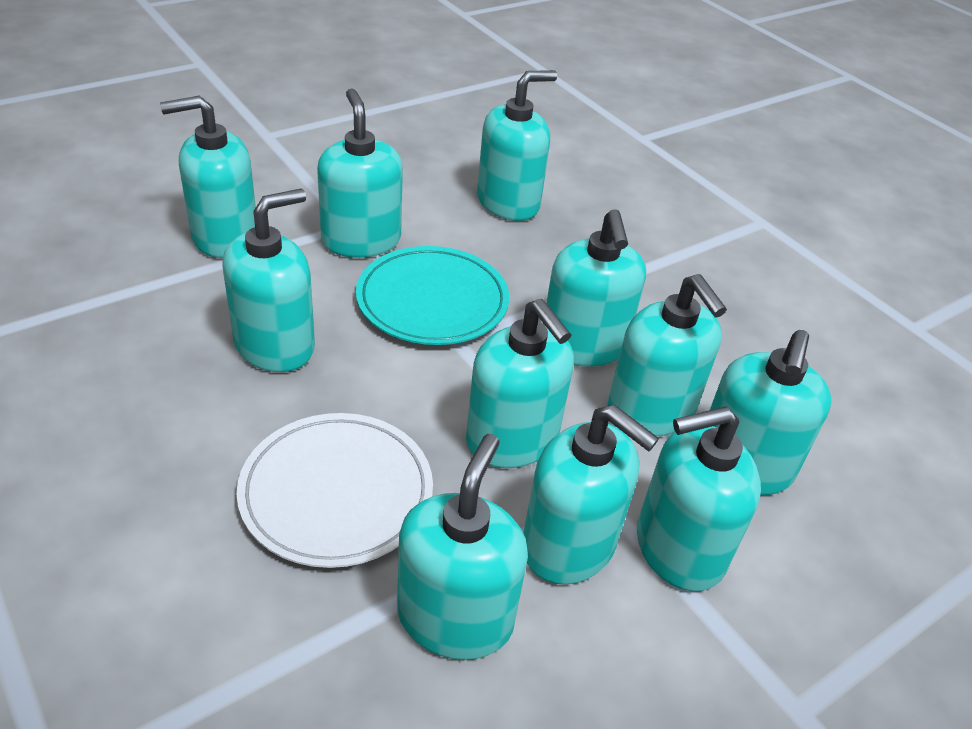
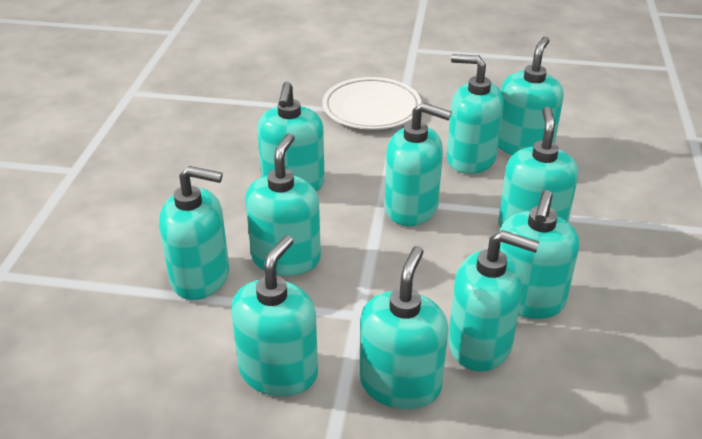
turquoise plate: [356,246,509,345] = 1 -> none = 0

